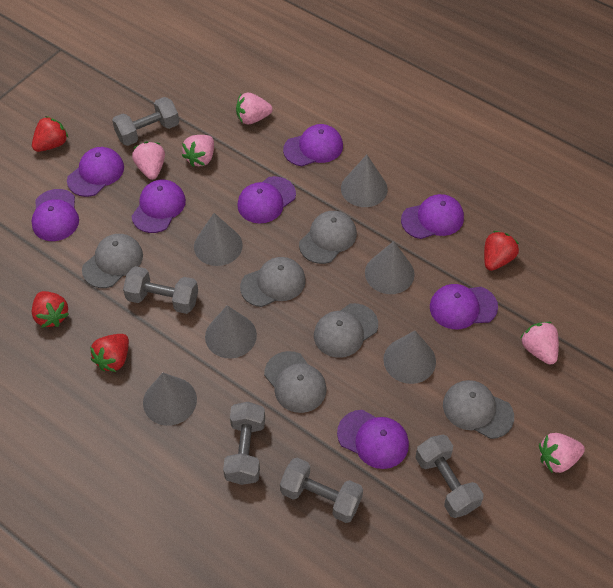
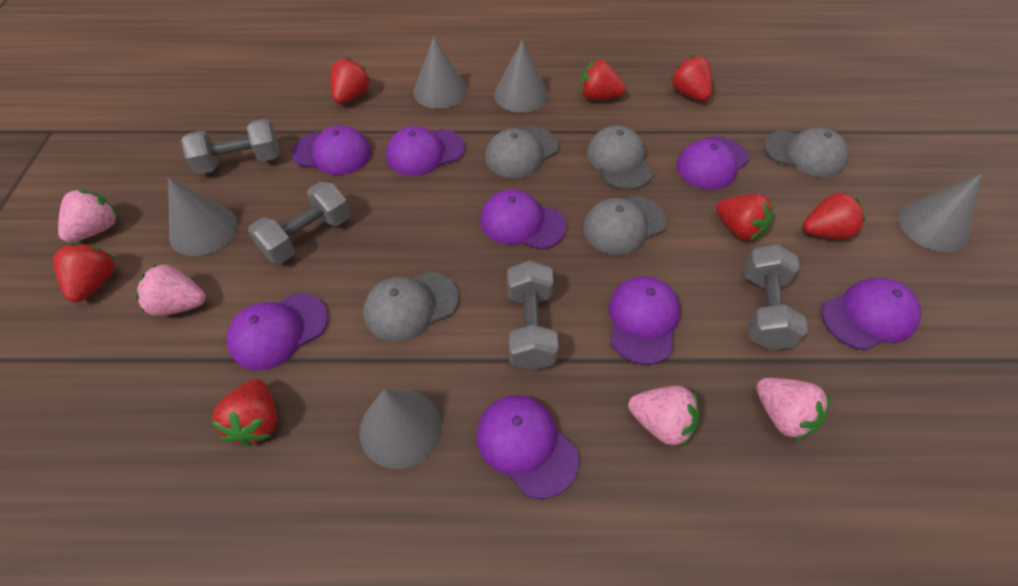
grey cap: [82,234,143,288] [240,257,306,307] [264,351,327,413] [299,211,357,264] [314,303,378,358] [443,380,514,439] = 6 -> [363,271,458,342] [485,126,558,178] [583,196,667,255] [587,125,653,190] [764,128,849,177] = 5
grey cone: [143,373,197,426] [194,213,243,266] [205,305,257,359] [341,155,388,207] [365,241,415,294] [383,331,436,384] = 6 -> [168,178,238,256] [359,389,442,469] [413,36,467,109] [494,40,548,113] [898,174,982,252] = 5
grey dumbbell: [112,97,179,146] [123,266,198,314] [223,402,265,485] [280,458,363,523] [416,435,484,518] = 5 -> [181,119,280,174] [248,182,351,264] [507,260,558,370] [744,244,808,350] = 4
pink strawberry: [132,142,165,180] [182,135,214,167] [236,93,273,124] [521,322,559,365] [539,433,585,473] = 5 -> [58,189,117,243] [135,263,206,316] [628,386,699,448] [756,378,830,441] = 4
red strawberry: [32,116,68,152] [32,291,69,328] [90,334,129,372] [484,231,519,271] = 4 -> [53,243,115,302] [211,379,277,446] [330,58,371,104] [580,60,625,100] [670,55,712,101] [716,194,774,241] [803,191,866,239] = 7

